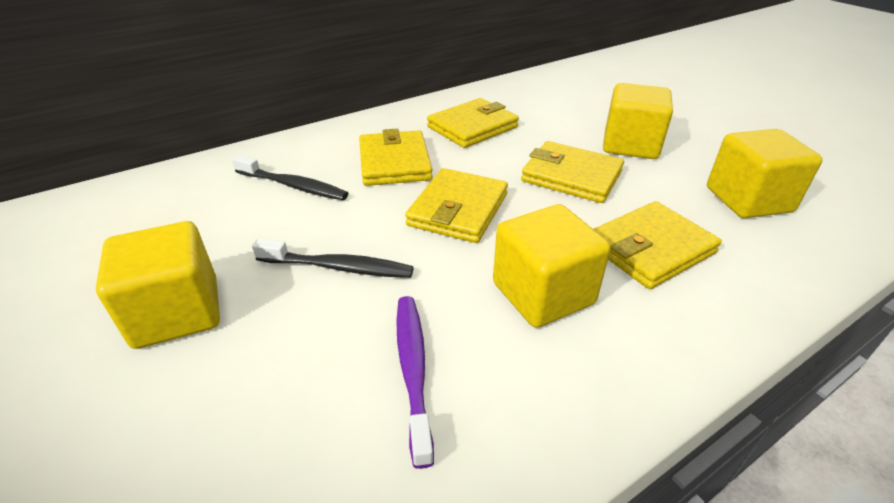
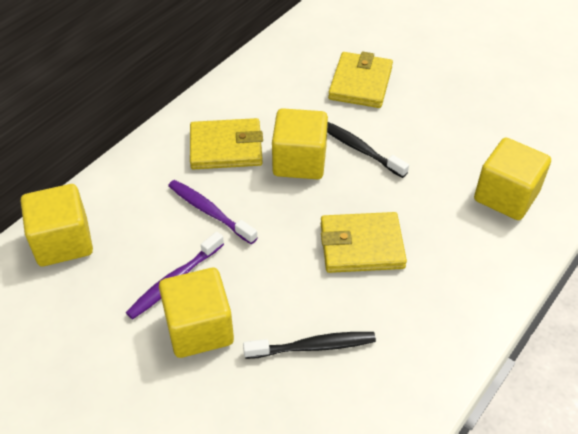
purple toothbrush: [396,296,434,469] = 1 -> [126,232,224,319] [168,180,258,244] = 2
yellow wallet: [359,129,433,186] [405,168,508,243] [427,98,519,148] [521,141,624,203] [594,201,722,289] = 5 -> [190,118,263,169] [321,212,407,273] [328,52,393,108] = 3

